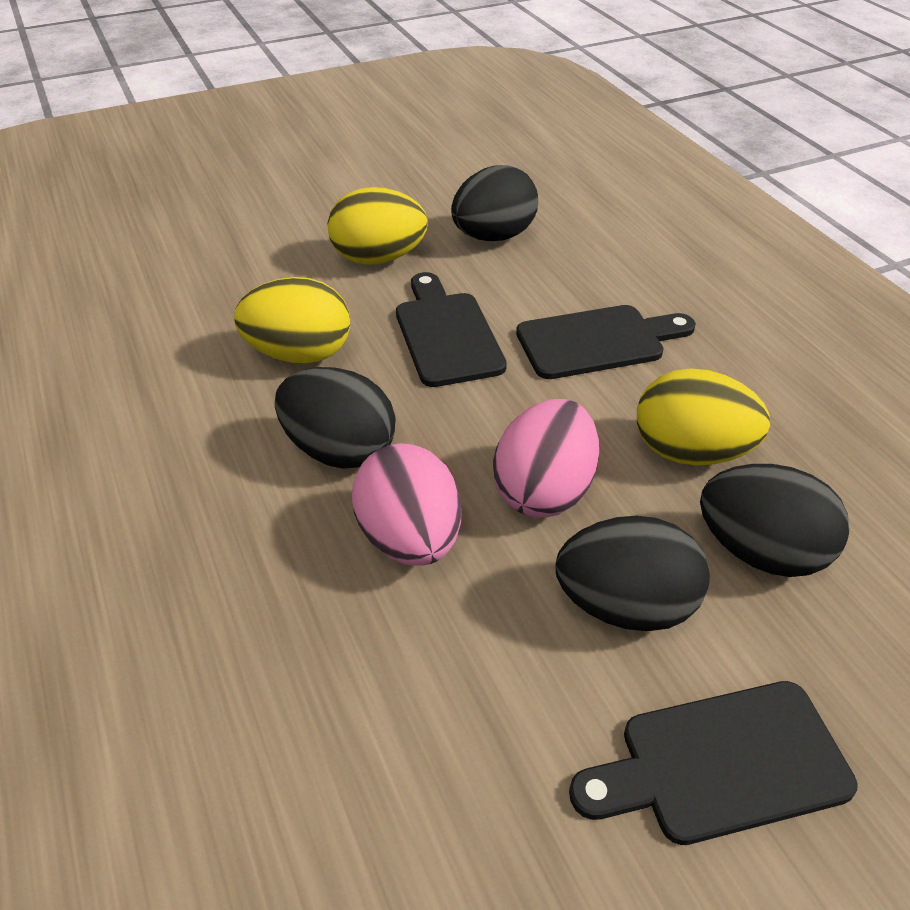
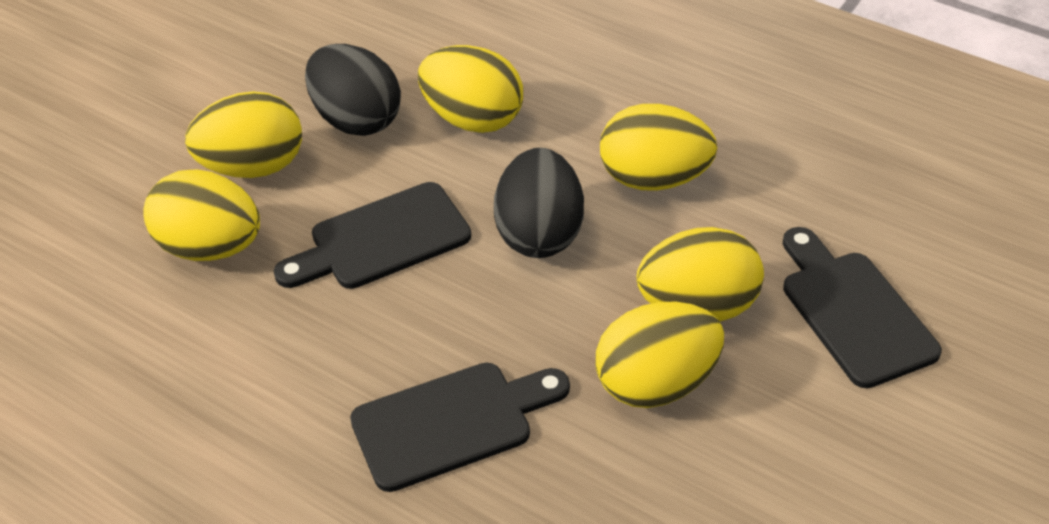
black egg: [275,367,396,469] [451,165,538,241] [556,516,710,631] [700,464,849,577] = 4 -> [305,44,401,136] [494,148,584,258] = 2
pink egg: [352,443,461,566] [493,399,599,518] = 2 -> none = 0
yellow egg: [234,277,350,364] [328,187,428,265] [637,368,770,465] = 3 -> [143,170,260,261] [185,91,302,178] [418,45,523,133] [596,302,724,408] [600,104,717,191] [637,227,764,322] = 6

